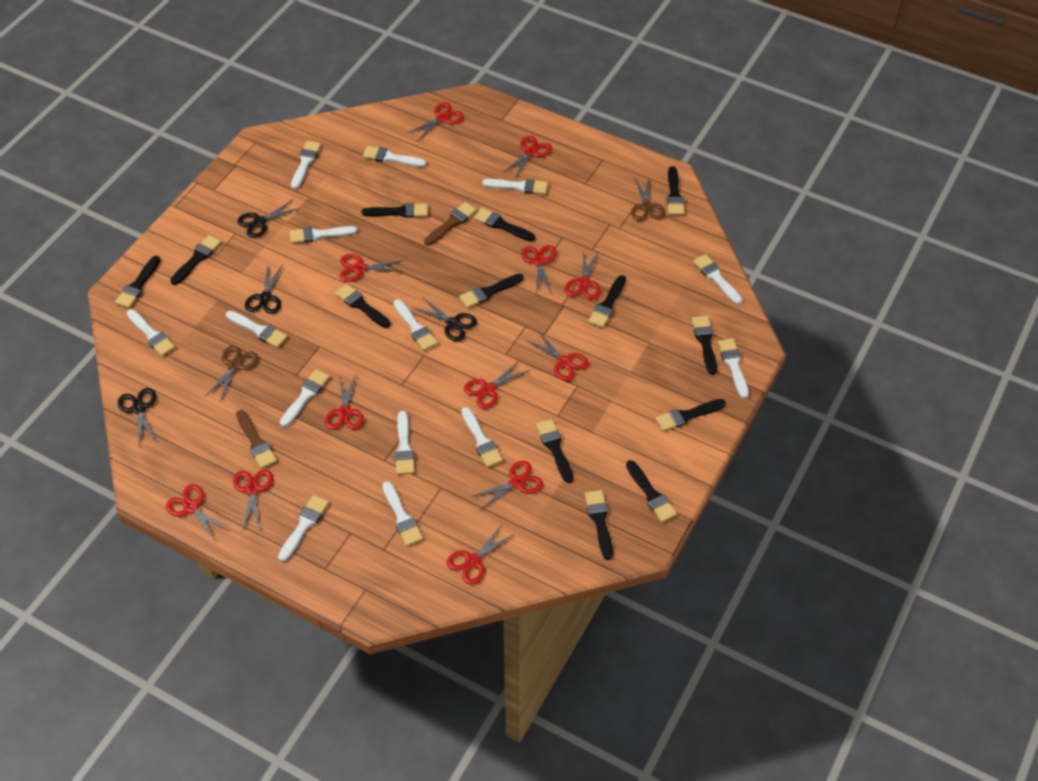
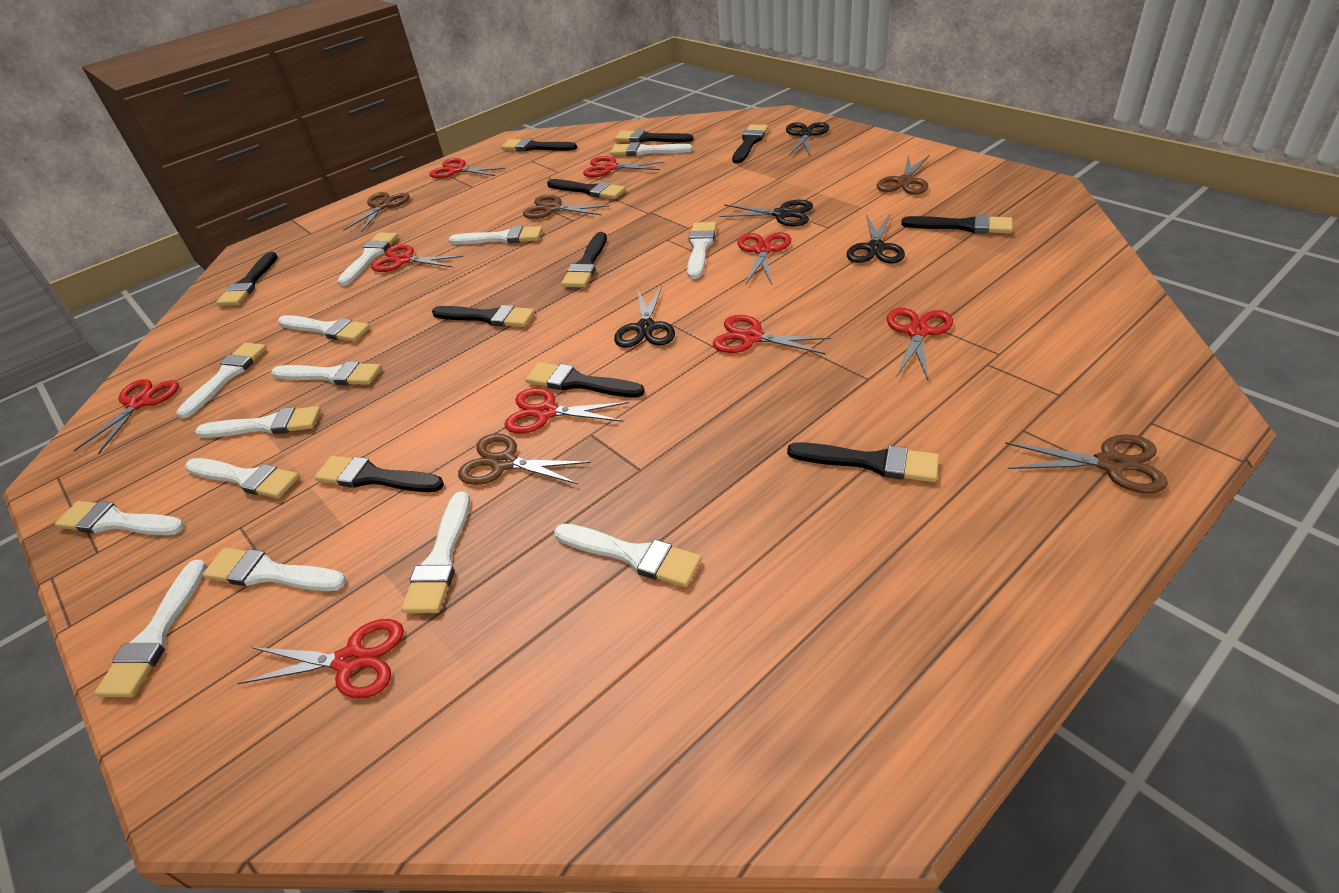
black brush: [115,256,160,308] [170,235,221,285] [335,284,390,328] [361,203,428,218] [459,274,524,308] [474,208,535,241] [536,419,573,483] [584,490,613,560] [588,275,626,328] [626,460,677,523] [655,399,726,432] [667,166,684,215] [692,316,717,375] = 13 -> [216,252,278,306] [314,456,444,492] [432,305,535,327] [502,138,577,151] [526,362,645,398] [547,179,626,199] [561,232,607,288] [615,130,693,143] [732,124,769,163] [787,442,939,482] [901,214,1013,234] = 11
brown brush: [236,410,277,469] [424,202,477,245] = 2 -> none = 0
brown scissors: [205,346,258,402] [631,177,666,221] = 2 -> [343,192,410,232] [458,434,591,485] [523,195,610,219] [877,155,930,195] [1005,434,1168,493] = 5
red scissors: [166,484,229,543] [233,469,273,530] [325,374,364,430] [340,254,403,282] [408,102,464,141] [447,524,515,585] [464,361,530,409] [471,461,543,510] [502,136,552,179] [521,245,557,294] [526,331,589,381] [565,250,601,300] = 12 -> [73,379,179,454] [238,619,404,699] [371,244,463,272] [429,158,505,178] [504,388,629,434] [583,156,665,177] [713,315,832,354] [737,232,791,285] [887,308,953,380] = 9

